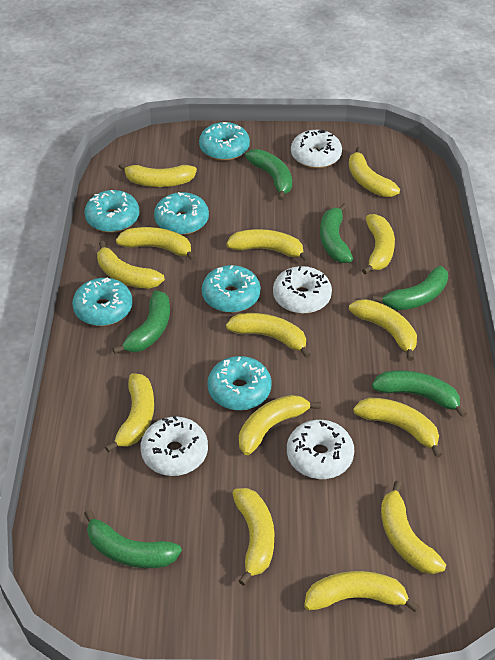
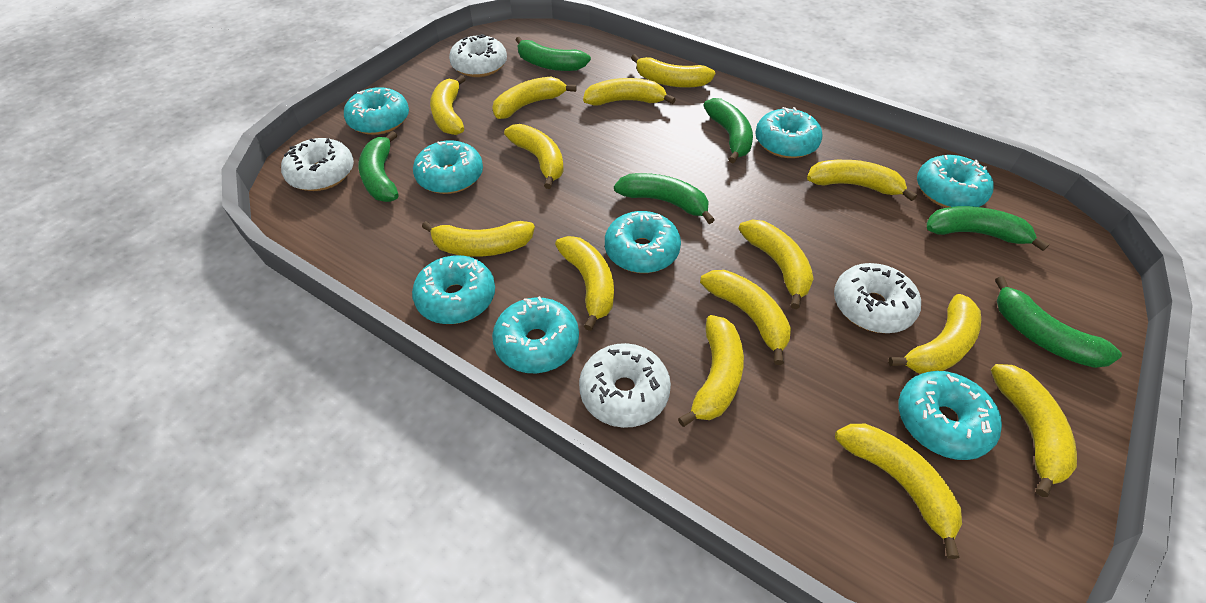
turquoise donut: [72,277,133,326] [84,190,139,233] [154,192,209,235] [199,122,250,161] [202,265,261,313] [207,356,271,410] = 6 -> [344,87,409,135] [412,255,495,324] [413,140,483,194] [492,296,579,373] [605,211,681,273] [755,107,822,158] [899,371,1002,460] [917,155,994,208] = 8

